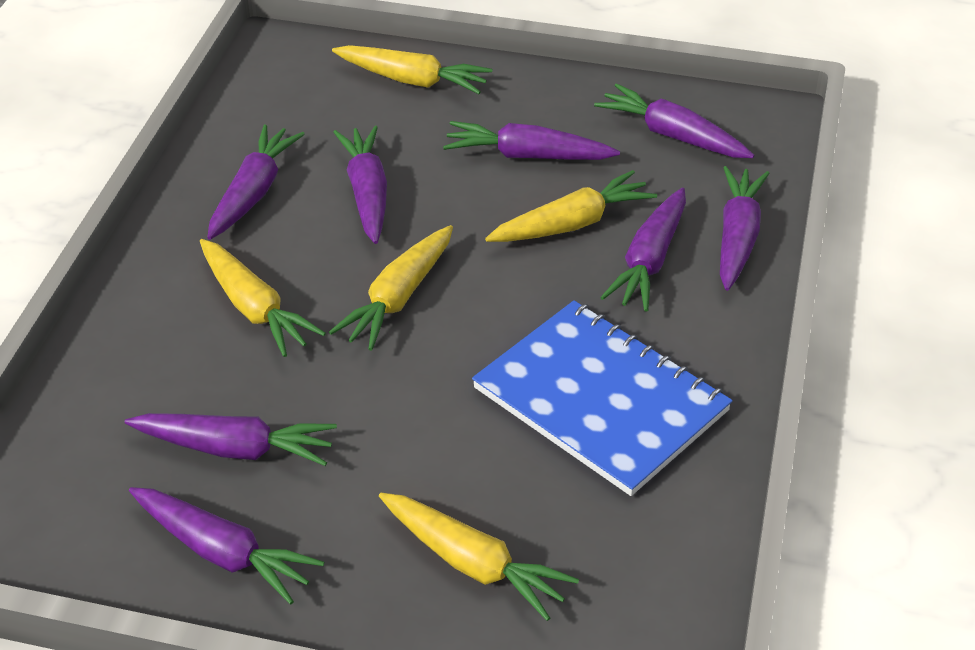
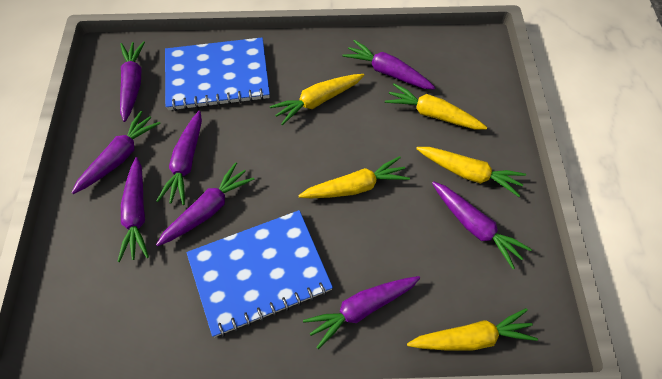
blue notebook: [472,300,733,496] = 1 -> [165,37,270,111] [186,210,333,337] = 2

